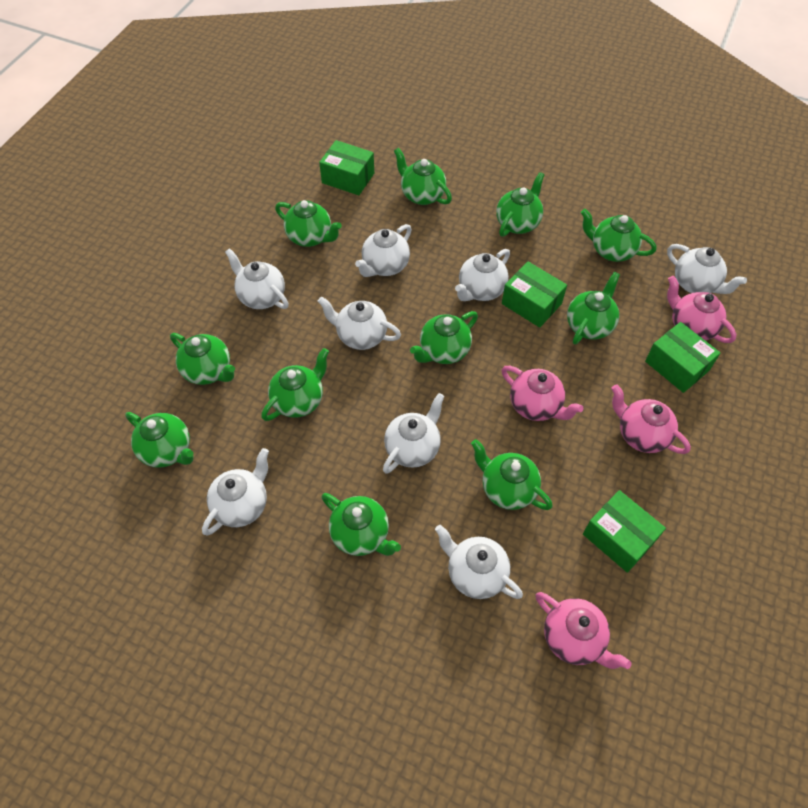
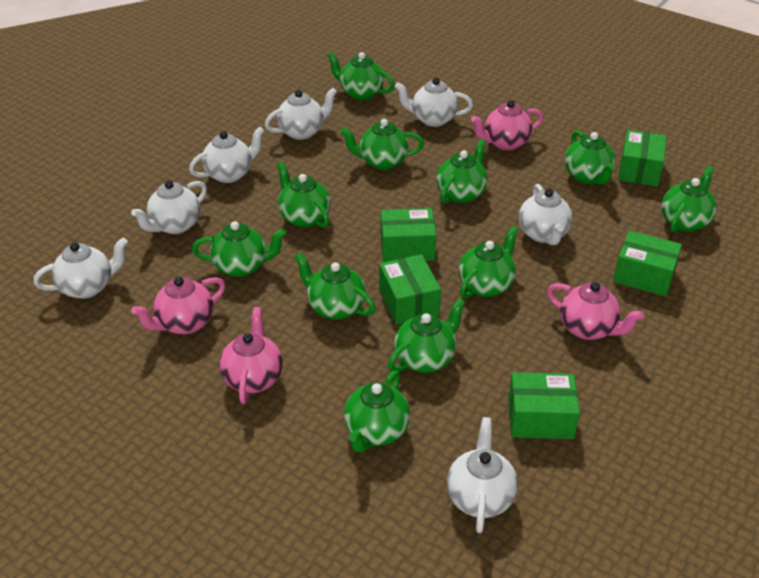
green box: [319,140,374,195] [502,262,567,328] [583,490,666,573] [645,322,720,393] = 4 -> [379,254,441,325] [381,208,436,262] [508,372,580,439] [613,230,682,297] [618,130,667,186] = 5
white teapot: [202,448,269,536] [225,248,289,309] [318,297,401,350] [355,224,412,277] [383,393,445,474] [435,525,523,599] [455,249,510,301] [667,244,747,294] = 8 -> [33,238,128,299] [131,180,207,234] [189,127,265,183] [265,88,337,140] [395,77,473,127] [447,417,518,533] [518,184,572,245] = 7

